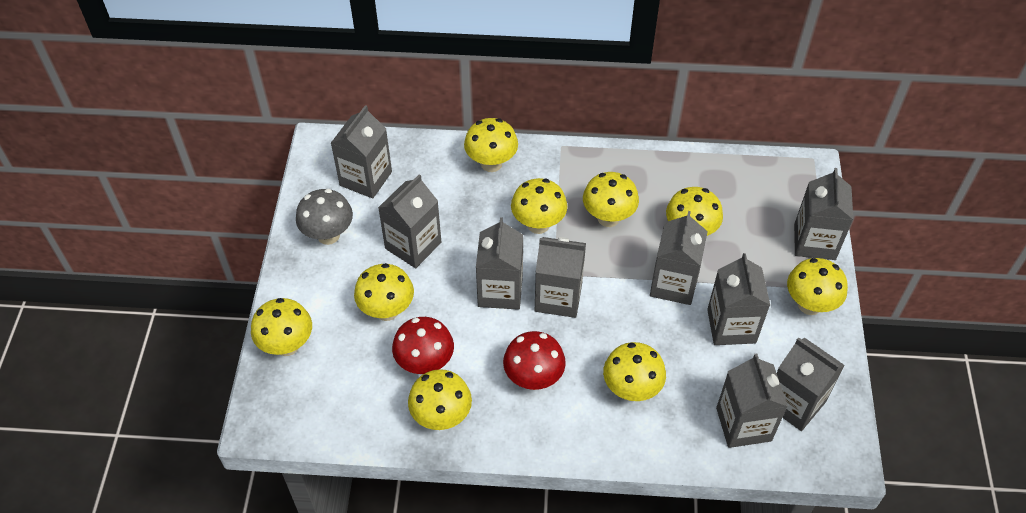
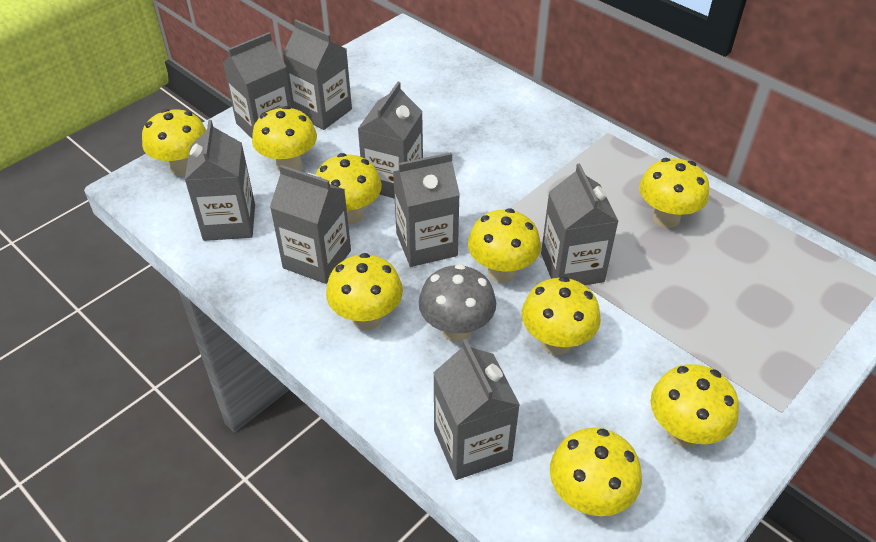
grey carton: [331,105,392,198] [378,174,441,268] [476,217,523,310] [535,237,586,318] [650,211,708,305] [707,253,770,345] [716,354,788,448] [777,337,845,431] [794,168,853,260] = 9 -> [185,120,255,241] [223,32,292,138] [270,165,351,284] [283,20,352,130] [358,82,423,199] [393,152,460,267] [433,339,520,480] [541,163,618,285] = 8
red mushroom: [392,317,454,375] [503,331,566,390] = 2 -> none = 0

